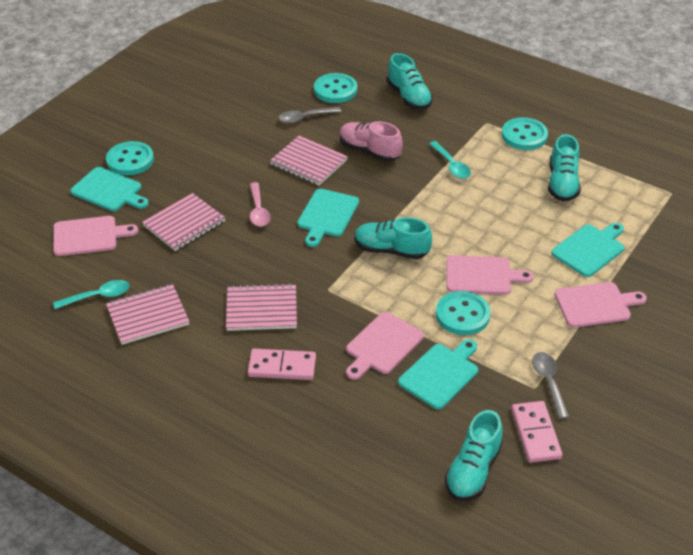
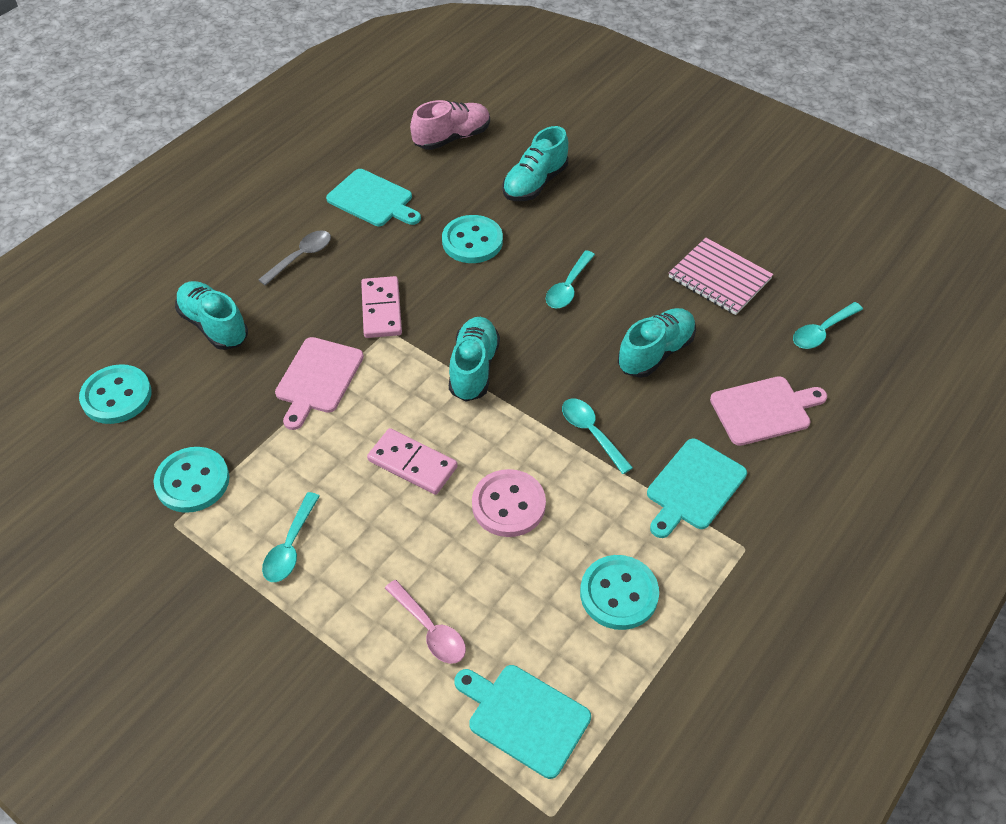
grey spoon: [278,107,341,123] [532,352,569,419] = 2 -> [258,230,331,286] = 1
pink button: none = 0 -> [472,469,546,537] = 1
pink cutting board: [53,216,138,256] [346,312,424,380] [446,255,534,295] [555,282,647,328] = 4 -> [275,337,364,430] [710,376,827,446] = 2
pink notebook: [106,284,189,345] [142,193,226,251] [226,283,297,331] [270,136,348,186] = 4 -> [669,238,773,315] = 1
turquoise cutting board: [70,167,149,211] [297,189,359,247] [398,339,478,409] [551,223,624,277] = 4 -> [326,169,421,226] [455,665,591,779] [647,438,747,538] = 3
turquoise spoon: [53,280,129,309] [429,141,471,179] = 2 -> [262,492,320,582] [546,250,595,309] [562,399,633,474] [793,302,863,349] = 4

